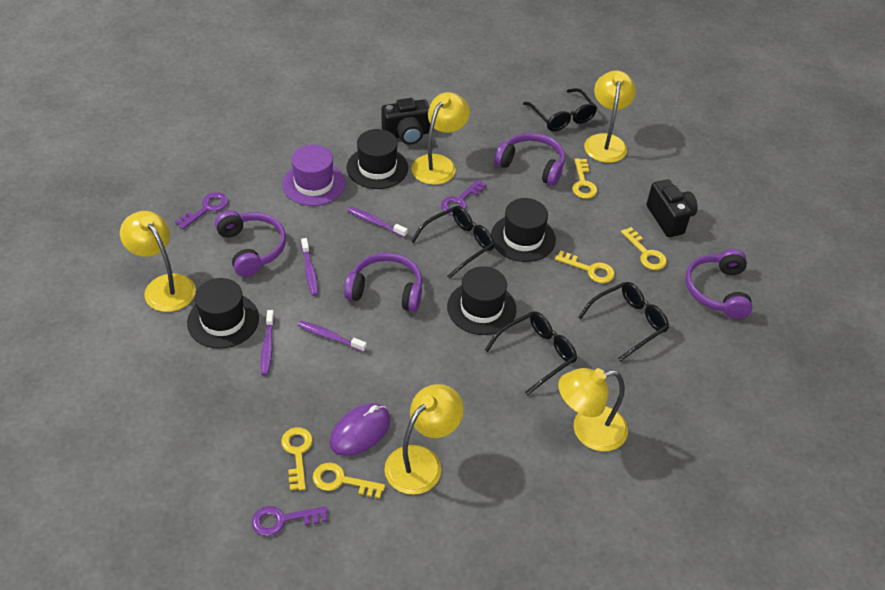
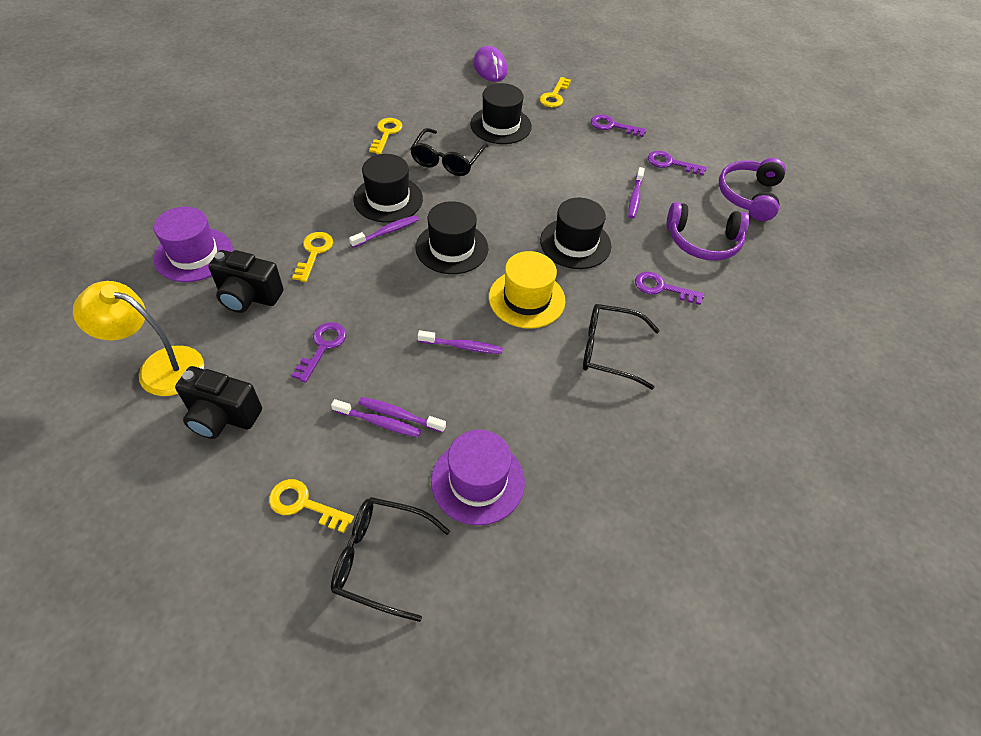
black glasses: [411,206,494,279] [485,312,577,395] [523,88,597,132] [578,282,669,361] = 4 -> [331,497,450,622] [410,128,489,176] [583,304,660,390] = 3
purple hat: [282,145,346,206] = 1 -> [154,207,233,282] [431,430,525,525] = 2
purple headphones: [215,210,286,277] [344,253,422,312] [494,133,565,186] [685,249,752,319] = 4 -> [666,202,749,261] [719,158,786,221] = 2
purple key: [175,192,228,229] [252,506,328,536] [441,179,487,215] = 3 -> [292,322,347,383] [591,114,646,137] [635,272,704,305] [648,151,707,176] = 4
purple toothbrush: [261,310,275,376] [298,321,367,352] [301,238,318,296] [347,207,407,238] = 4 -> [331,399,421,437] [349,215,419,248] [358,397,446,433] [418,330,503,354] [628,167,645,219] = 5
yellow hat: none = 0 -> [489,251,565,329] = 1
yellow key: [281,427,313,490] [313,462,385,498] [555,251,615,283] [572,158,598,199] [621,227,667,270] = 5 -> [269,479,354,533] [292,232,333,282] [369,118,402,154] [540,77,571,107] = 4
yellow lamp: [120,211,196,312] [385,384,464,495] [411,92,470,185] [558,368,628,452] [584,70,636,163] = 5 -> [73,281,204,396] = 1

